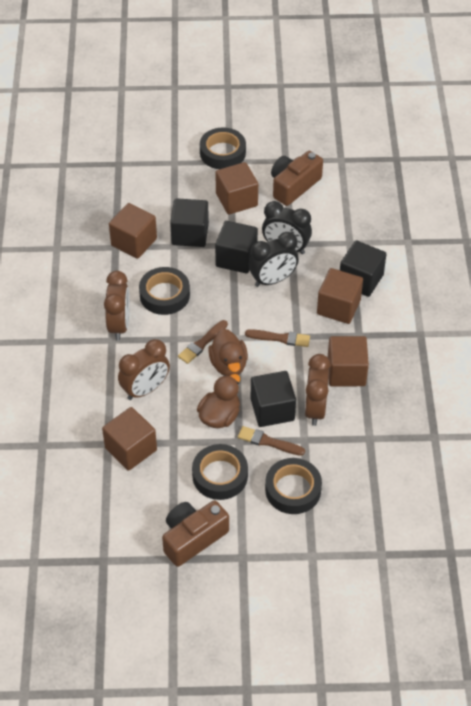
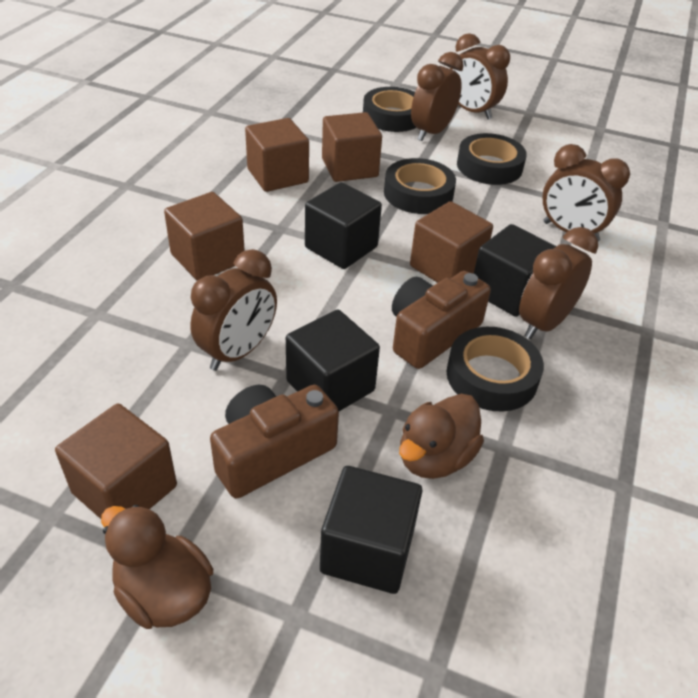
black clock: [249,232,299,287] [262,201,312,254] = 2 -> none = 0
brown brush: [178,320,228,364] [238,426,305,456] [245,329,310,347] = 3 -> none = 0
brown clock: [104,271,130,340] [118,339,170,400] [304,354,331,426] = 3 -> [190,249,277,371] [411,52,464,141] [450,33,510,119] [519,227,598,339] [542,144,630,241] = 5

